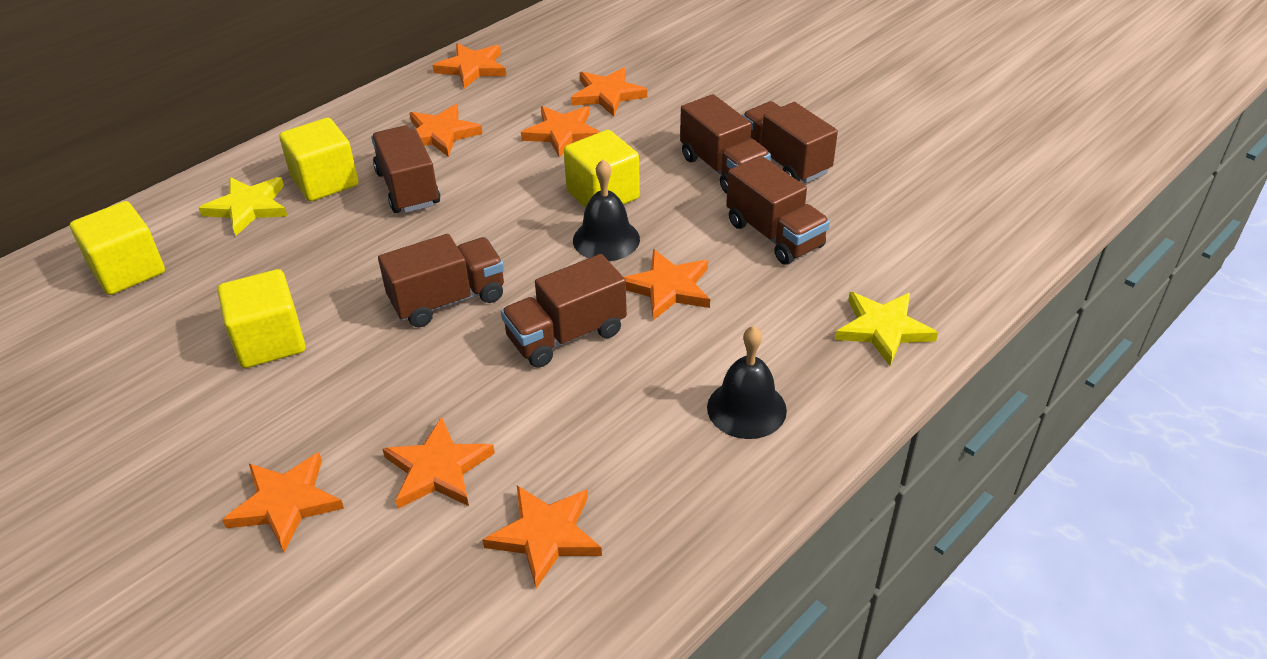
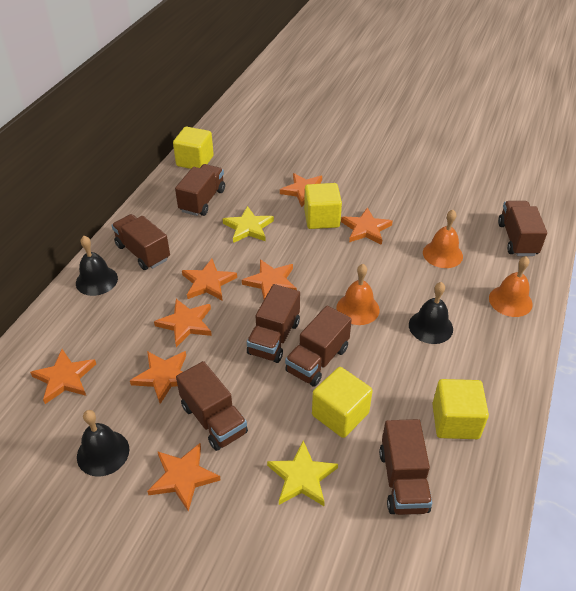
black bell: [573,159,640,261] [707,326,787,439] = 2 -> [76,236,118,296] [77,410,129,476] [409,282,453,344] = 3
brown truck: [371,126,440,213] [378,234,504,327] [501,254,627,368] [680,94,771,194] [726,155,830,265] [742,101,838,183] = 6 -> [111,214,170,270] [175,164,225,216] [176,361,248,451] [247,284,300,363] [285,306,352,387] [379,419,432,515] [498,201,547,256] = 7
orange bell: none = 0 -> [336,264,380,325] [423,210,463,268] [489,256,533,317] = 3

